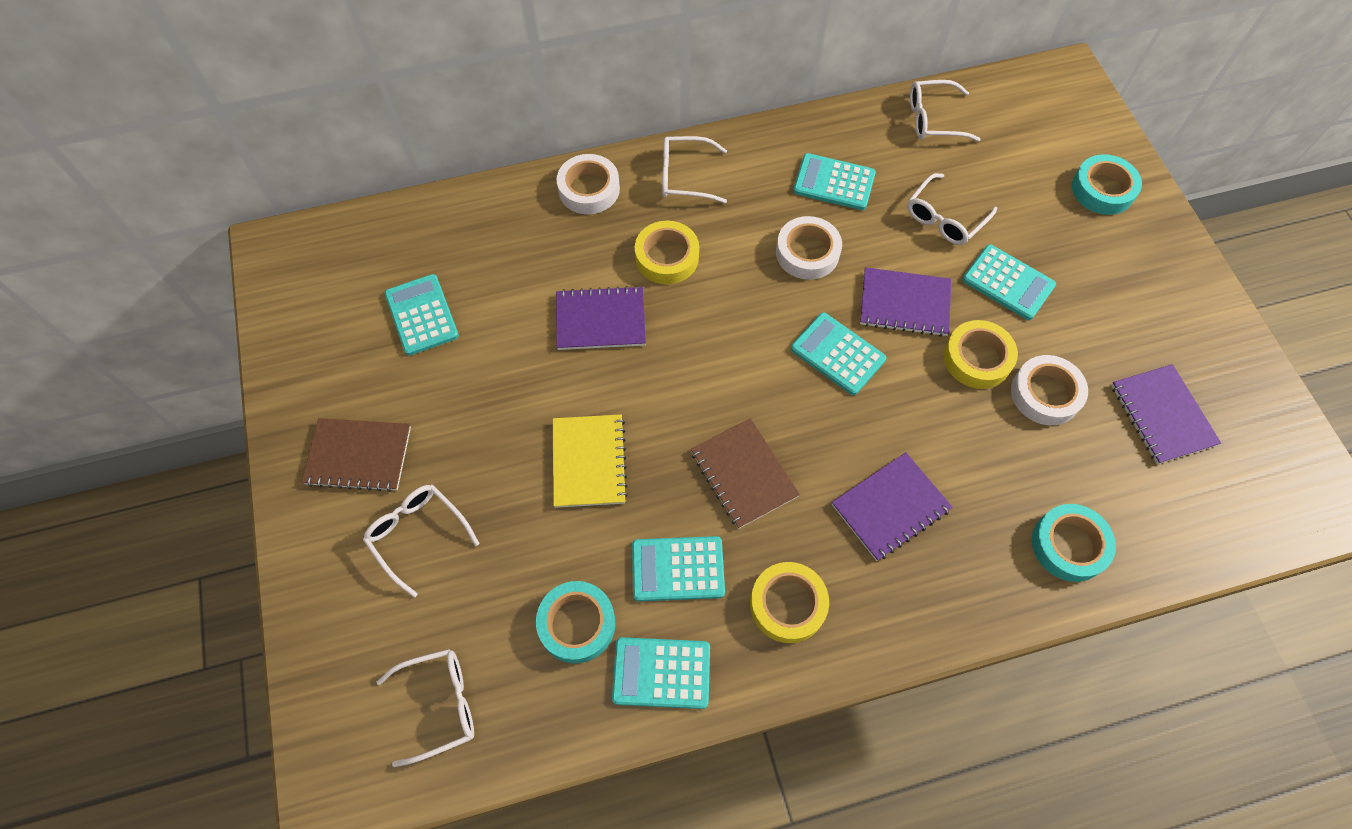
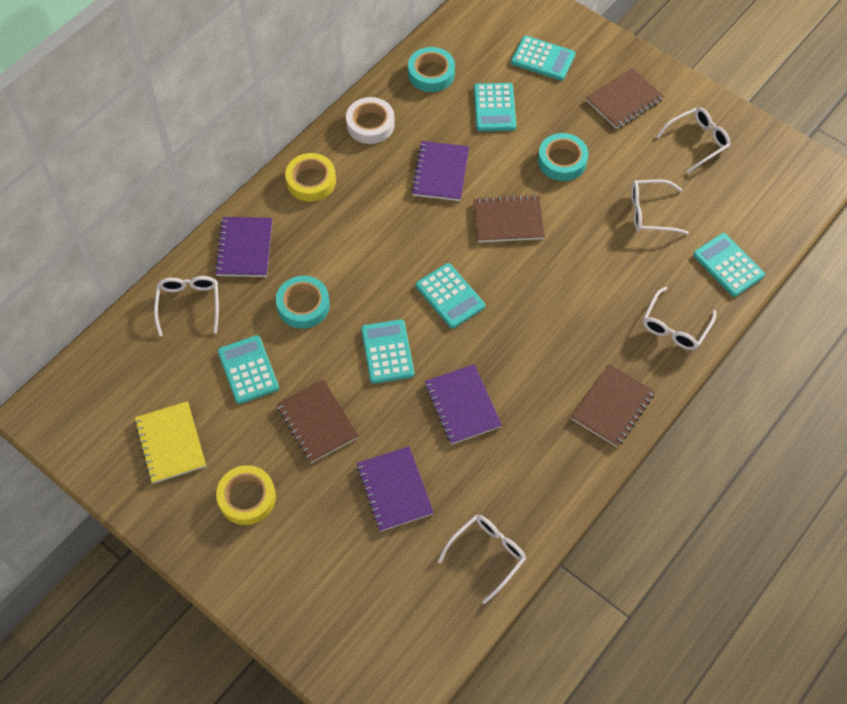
brown notebook: [302,418,411,492] [691,418,800,529] = 2 -> [276,379,359,463] [473,195,545,242] [571,364,655,447] [586,68,664,129] = 4
white tape: [557,154,620,214] [776,216,842,280] [1011,355,1088,425] = 3 -> [346,97,395,144] = 1
yellow tape: [635,221,699,284] [750,562,829,643] [944,320,1018,389] = 3 -> [216,465,276,525] [285,153,336,202] = 2

